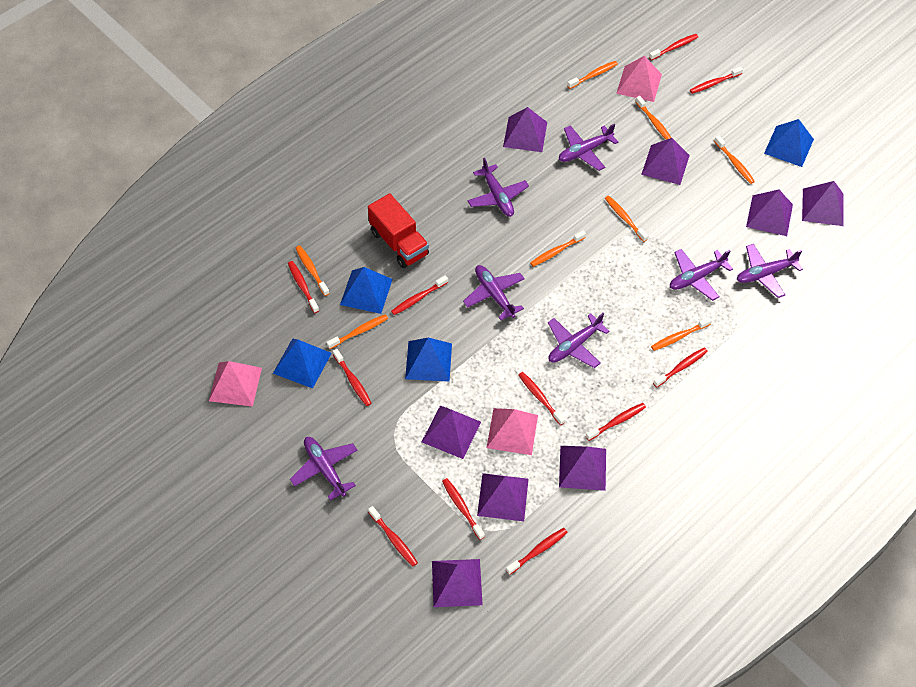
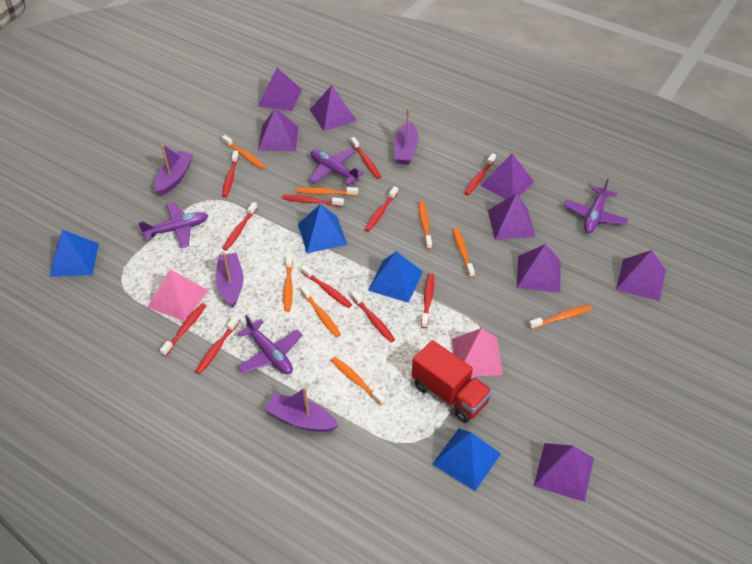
pink pyramid: [209,361,262,407] [487,408,538,455] [616,56,662,102] = 3 -> [148,269,208,322] [452,328,503,376] = 2
purple boat: none = 0 -> [154,144,193,196] [216,253,244,308] [264,387,338,432] [394,108,419,165] = 4
purple plane: [290,437,358,501] [463,265,525,320] [468,158,529,217] [548,313,610,368] [559,124,618,171] [670,249,733,301] [737,244,803,298] = 7 -> [138,202,208,248] [237,315,302,374] [309,149,364,185] [564,178,628,233] = 4

